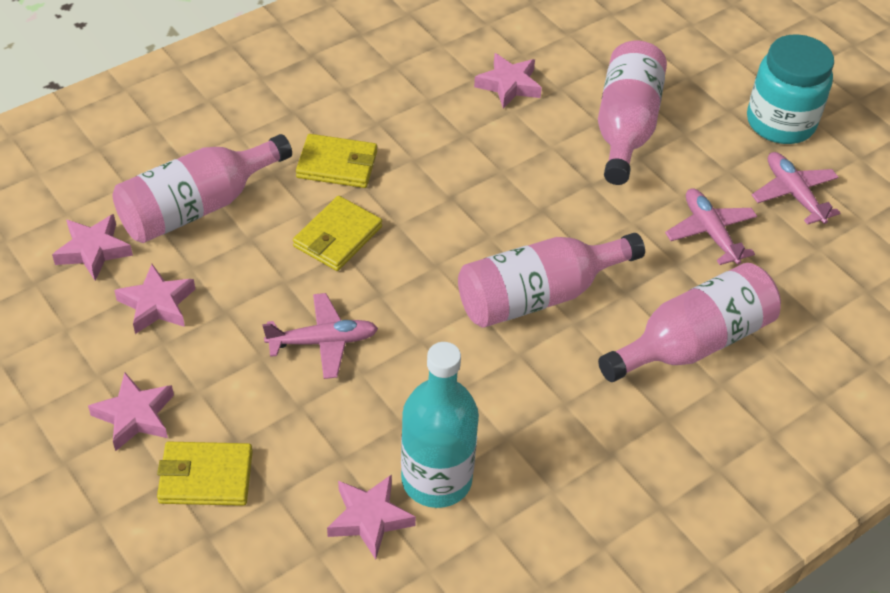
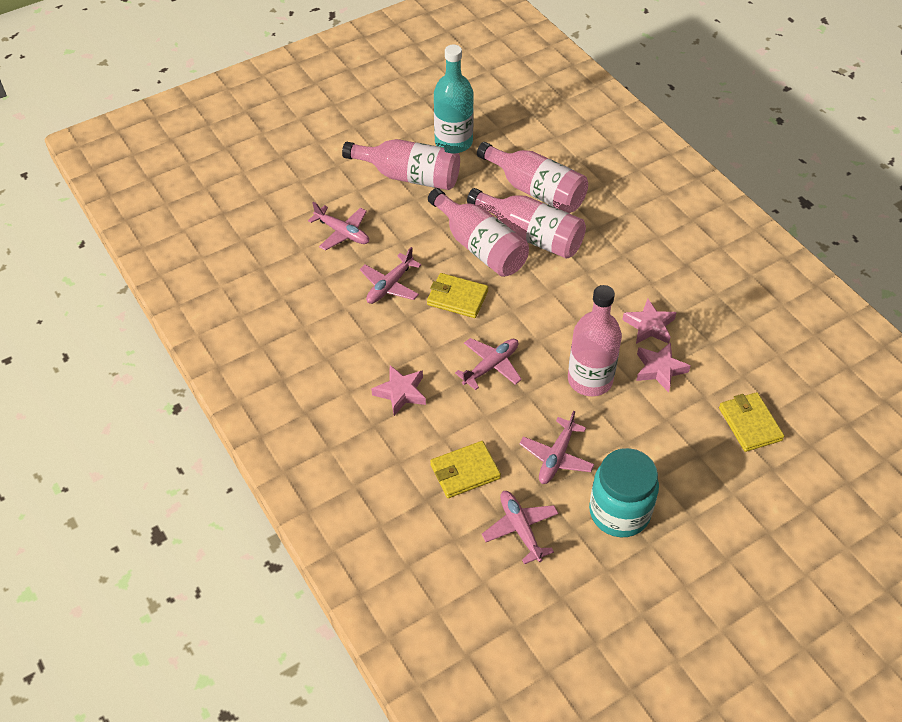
pink bottle: [113,134,292,243] [458,233,645,328] [598,41,667,185] [598,263,781,382] = 4 -> [342,139,460,190] [428,188,529,277] [467,188,586,259] [477,142,588,213] [568,285,622,396] = 5
pink plane: [262,293,378,379] [665,188,757,265] [752,152,840,225] = 3 -> [308,202,369,251] [360,247,422,304] [455,338,522,390] [482,491,559,564] [519,411,595,484] = 5
pink star: [52,214,133,281] [88,373,174,452] [114,264,195,334] [327,474,416,559] [474,53,542,108] = 5 -> [371,365,426,416] [622,299,677,344] [636,342,691,392] = 3

